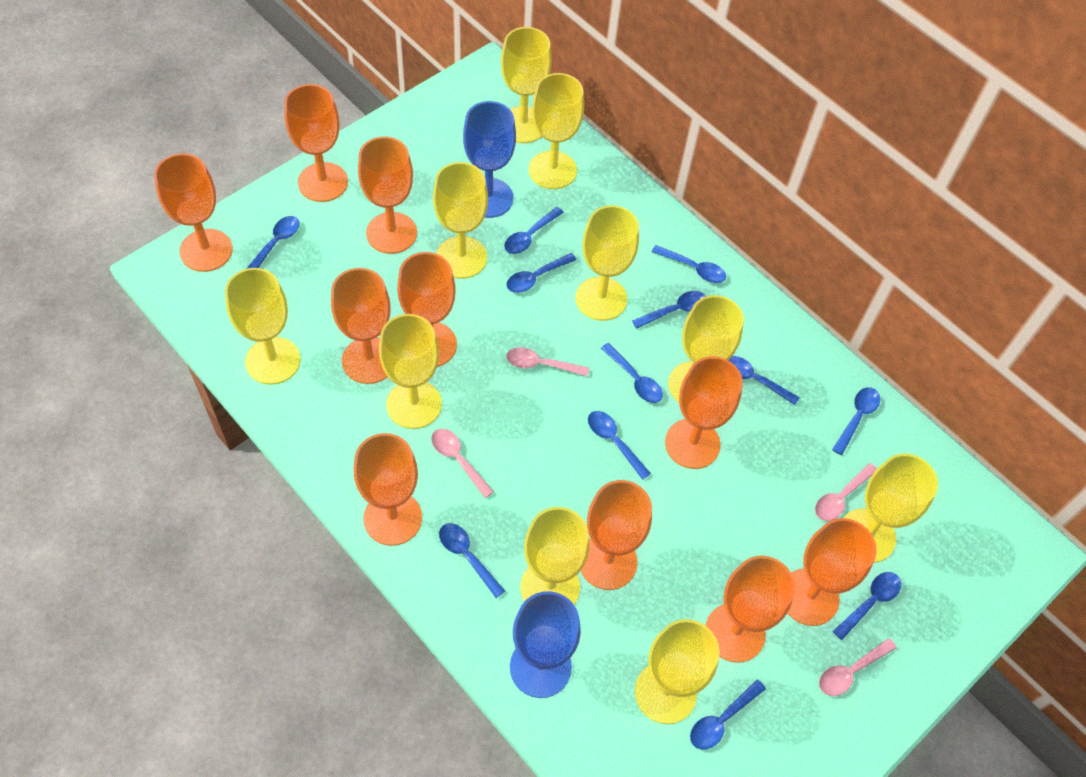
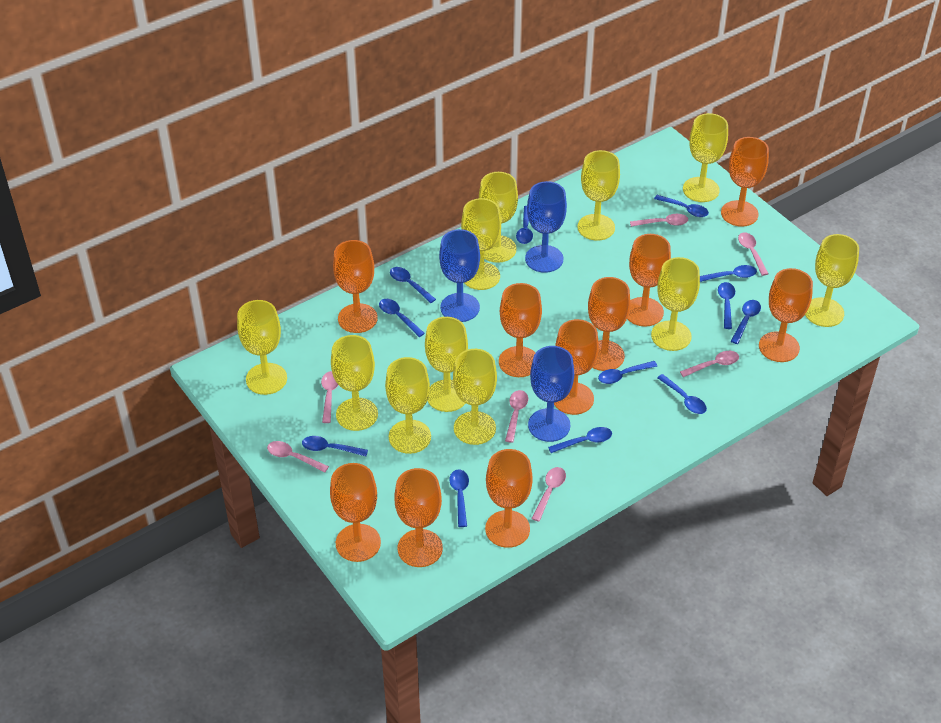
blue goblet: [463,101,516,218] [510,591,581,698] = 2 -> [439,229,480,322] [525,181,567,273] [528,346,574,442] = 3
pink spoon: [431,429,494,498] [506,347,589,377] [815,463,877,521] [819,638,897,696] = 4 -> [267,441,329,472] [321,371,338,423] [505,390,528,443] [531,467,566,522] [630,214,688,227] [680,351,739,377] [738,232,769,276] = 7
yellow goblet: [225,268,301,385] [379,314,442,429] [433,162,488,279] [501,27,552,143] [520,507,590,605] [529,73,584,189] [575,205,639,321] [635,619,720,724] [668,295,744,402] [843,454,938,563] = 10 -> [237,300,287,395] [331,335,378,431] [385,357,431,454] [425,317,468,412] [453,349,497,445] [461,198,501,290] [479,172,518,263] [578,150,620,241] [651,257,700,351] [683,113,728,202] [805,234,859,327] = 11

